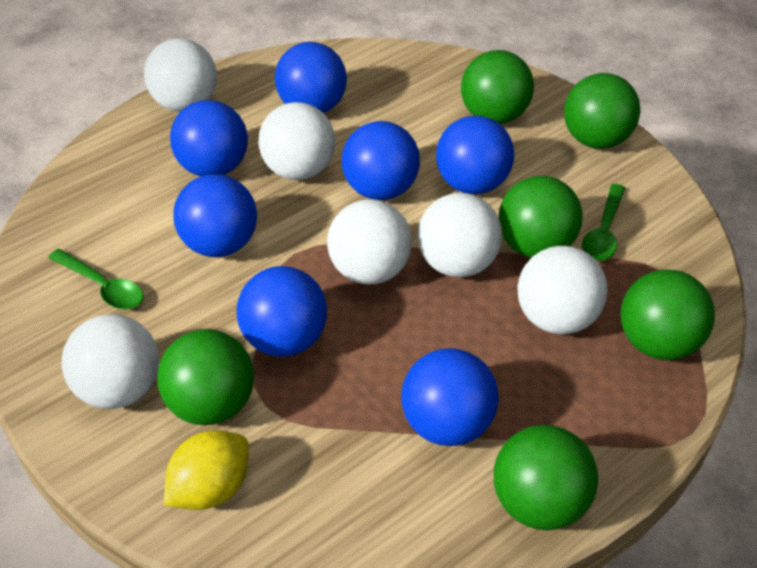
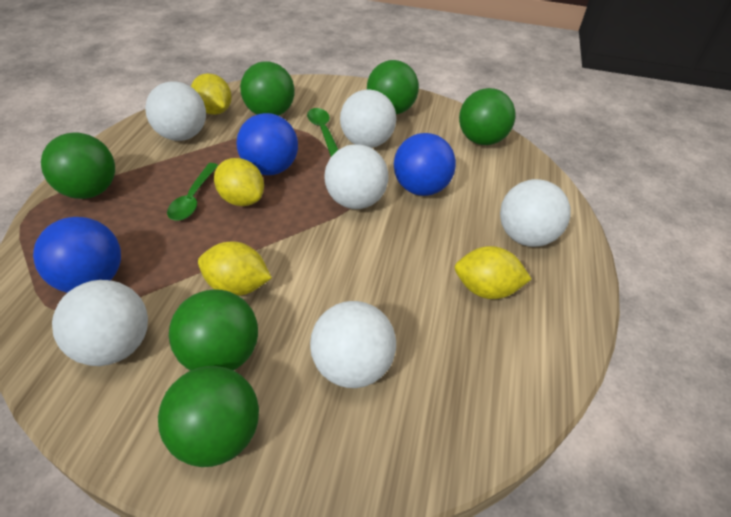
blue ball: [170,100,248,176] [173,174,257,257] [237,266,327,357] [275,42,347,113] [342,121,420,200] [401,348,499,446] [436,116,514,194] = 7 -> [33,217,121,293] [236,113,298,175] [394,133,456,196] = 3
yellow lemon: [164,430,249,510] = 1 -> [191,73,232,115] [198,241,272,296] [214,158,264,206] [455,246,531,299] = 4

